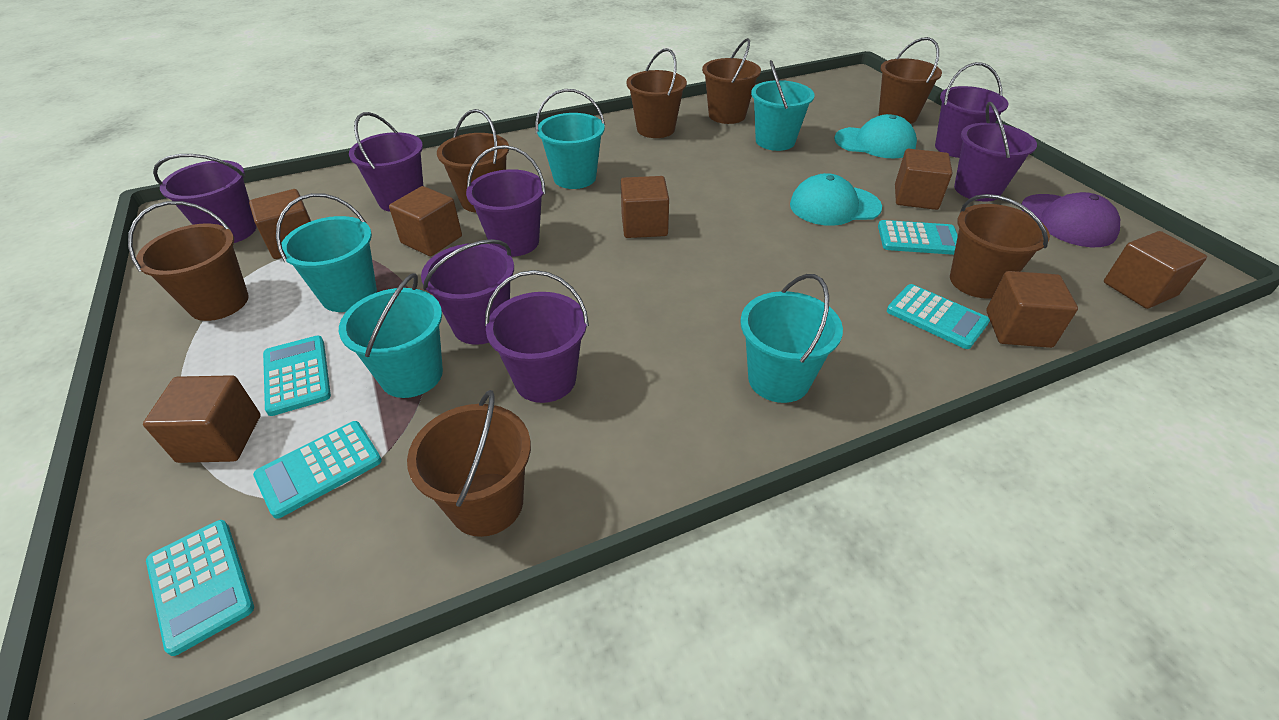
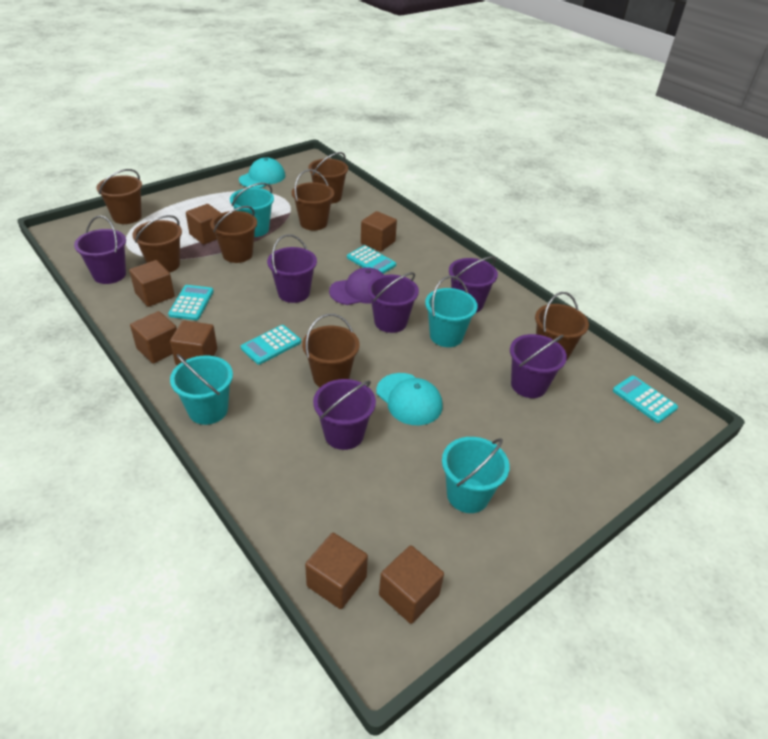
purple bucket: [153,154,257,243] [349,112,423,212] [421,239,514,345] [466,145,546,257] [485,270,589,403] [935,62,1009,158] [954,102,1037,201] = 7 -> [74,215,126,284] [267,234,317,303] [313,379,376,450] [368,272,419,333] [449,256,498,313] [510,334,567,398] = 6
turquoise bucket: [276,193,377,312] [339,273,443,398] [535,89,605,189] [740,274,843,403] [751,60,815,151] = 5 -> [170,354,233,425] [230,183,274,237] [425,276,478,347] [442,437,510,513] = 4
turquoise calculator: [146,520,254,656] [253,421,382,519] [263,336,331,416] [878,220,958,255] [887,284,990,349] = 5 -> [168,285,214,320] [241,325,301,365] [347,245,396,274] [613,375,678,423] = 4

